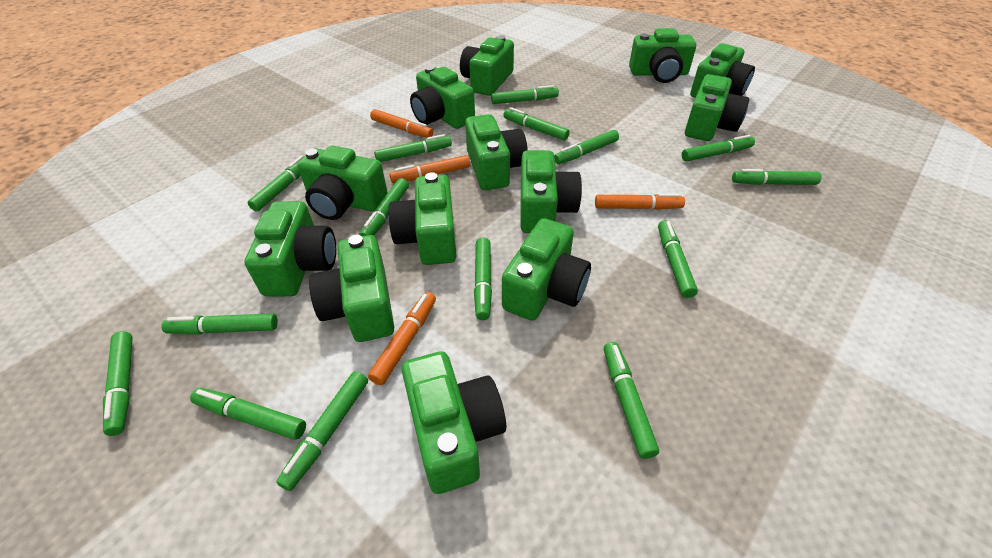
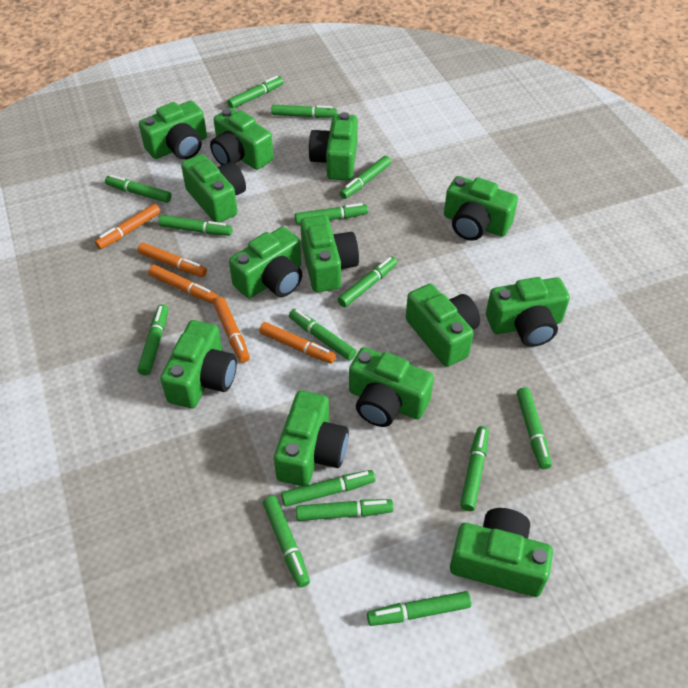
orange marker: [368,292,436,385] [370,109,433,138] [389,155,470,183] [595,193,685,210] = 4 -> [95,204,161,249] [137,243,207,277] [148,265,218,303] [213,297,250,363] [259,322,336,364] = 5

